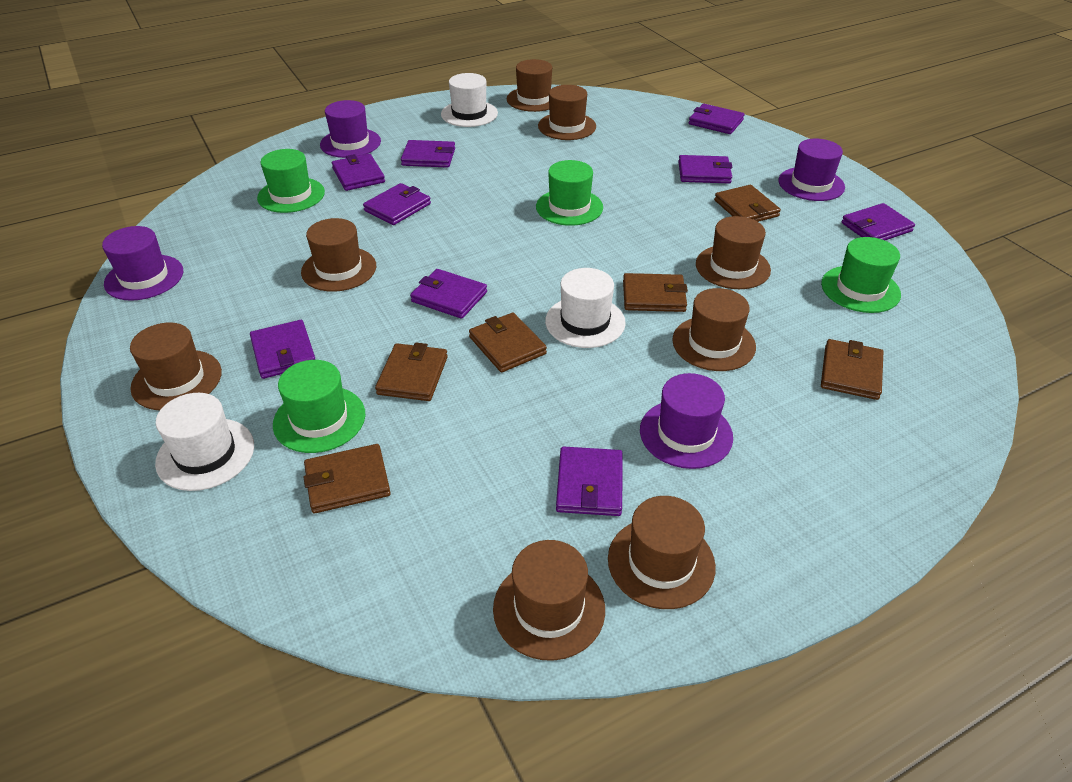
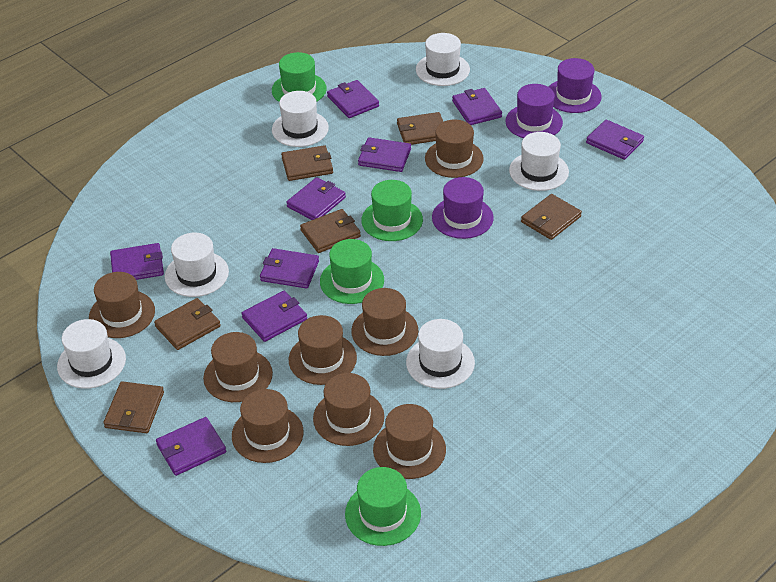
purple hat: [102,226,183,301] [320,100,381,158] [640,373,733,469] [778,139,845,201] = 4 -> [432,177,494,239] [506,84,563,138] [549,58,602,113] = 3
white hat: [155,393,254,491] [441,73,498,127] [545,268,626,348] = 3 -> [57,319,126,389] [165,233,229,297] [272,91,329,147] [406,319,475,389] [416,33,470,86] [509,132,569,191] = 6

